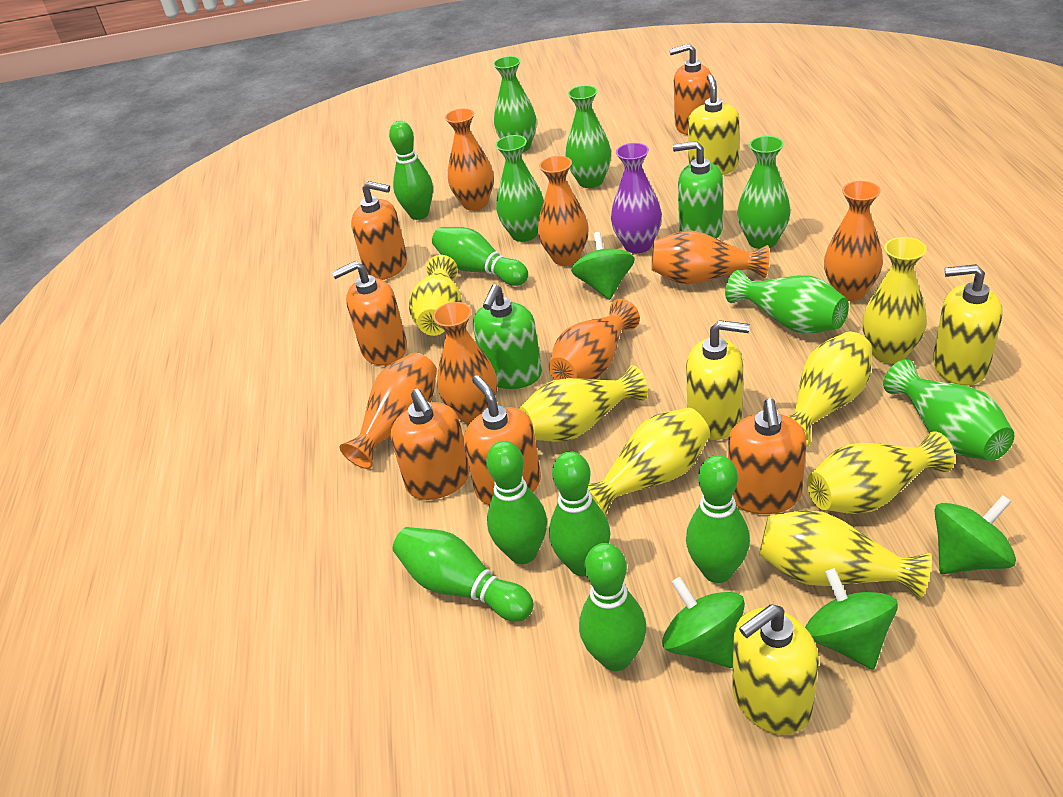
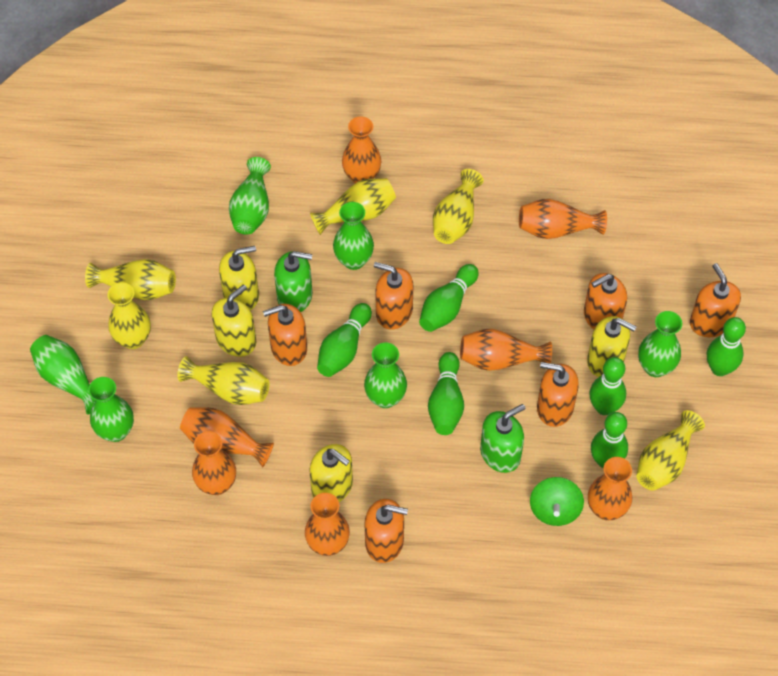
green bowling pin: [389,121,433,220] [393,527,534,622] [432,227,528,286] [486,441,547,564] [549,451,611,576] [579,543,646,671] [686,455,750,583] = 7 -> [317,303,372,377] [419,264,479,332] [428,352,464,435] [589,357,626,415] [591,412,628,469] [707,317,746,376] = 6
green spinning top: [571,232,635,300] [662,577,745,668] [805,568,898,670] [934,495,1016,574] = 4 -> [530,477,584,526] = 1
purple vase: [611,143,662,253] = 1 -> none = 0
yellow vase: [409,255,462,336] [519,365,648,442] [588,408,710,516] [759,510,932,599] [788,332,872,447] [807,432,955,514] [862,237,927,364] = 7 -> [85,259,176,300] [107,282,151,349] [177,356,270,405] [310,178,396,235] [433,169,484,244] [637,410,705,491] = 6

